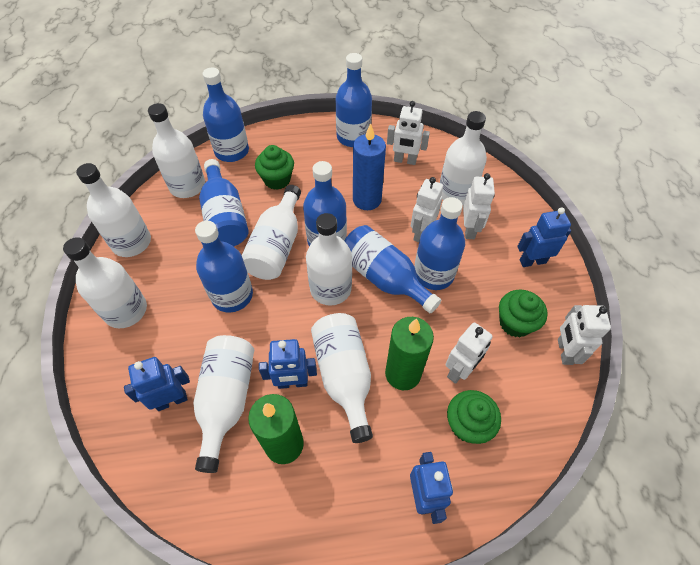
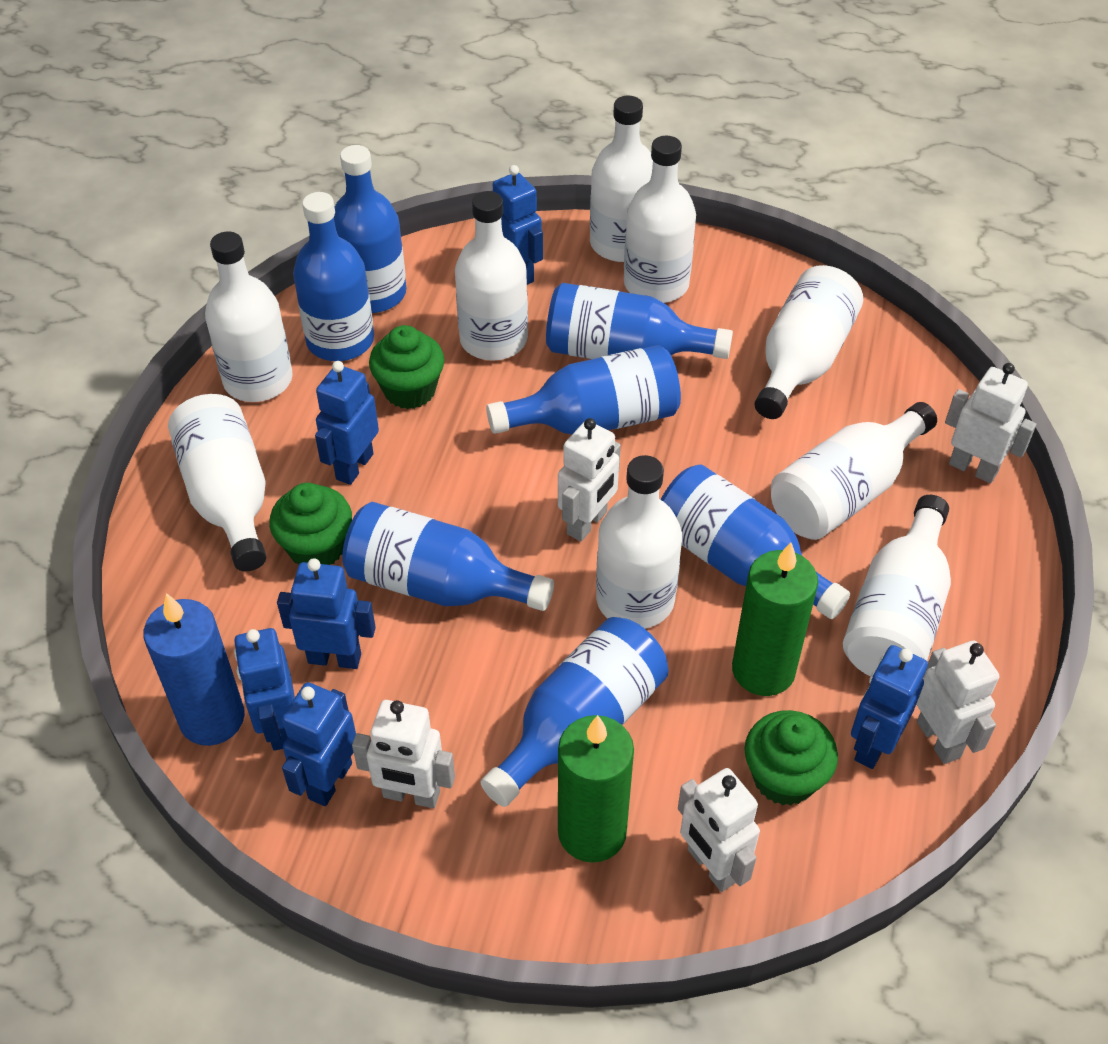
blue robot: [124,357,190,411] [259,339,317,389] [410,452,453,524] [517,207,571,267] = 4 -> [234,628,295,751] [277,558,376,669] [282,682,356,806] [315,361,379,485] [493,165,543,285] [851,645,928,769] = 6
white bottle: [63,237,147,328] [76,163,151,257] [148,103,205,198] [193,335,254,473] [242,185,301,280] [306,213,352,306] [311,313,373,443] [440,111,487,205] = 8 -> [168,394,266,571] [205,232,293,402] [455,191,528,361] [590,96,653,262] [596,455,682,628] [624,136,696,303] [754,265,863,419] [771,402,937,540] [843,495,951,676] = 9

